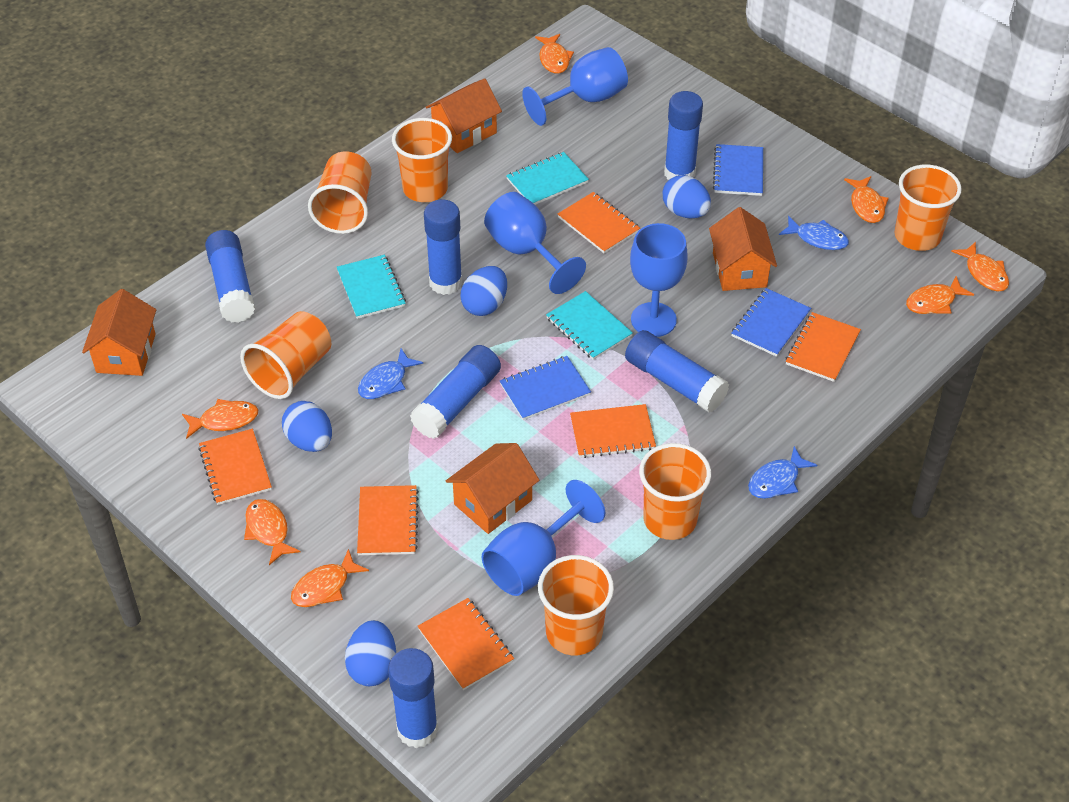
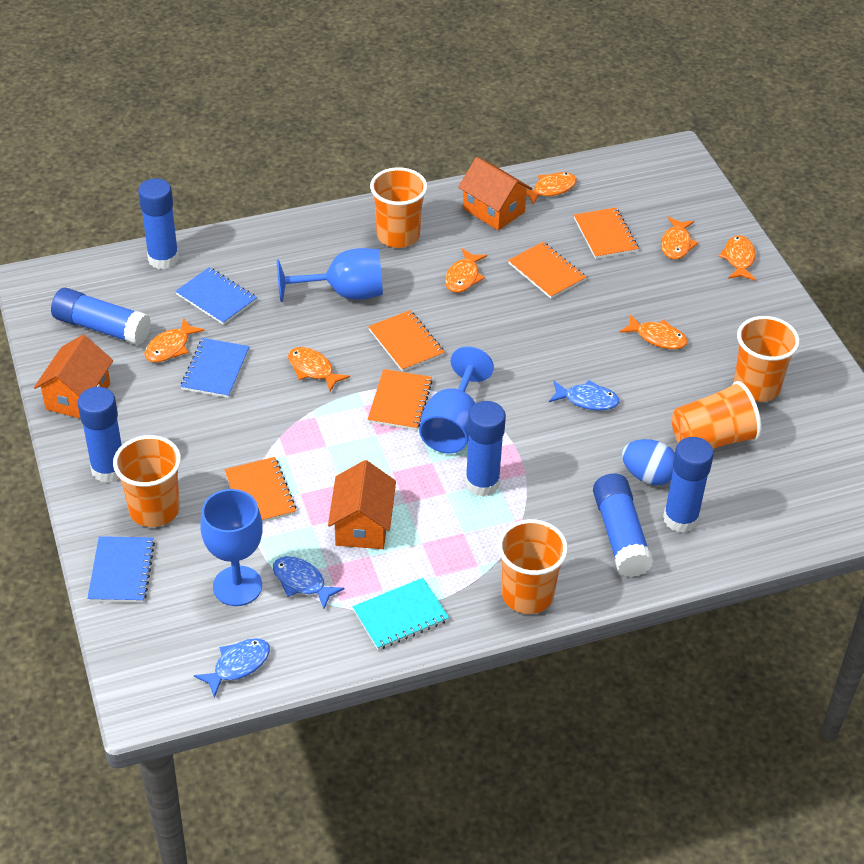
blue egg: [282,401,332,452] [345,620,396,686] [460,266,507,316] [663,175,711,219] = 4 -> [622,439,675,485] = 1
blue goblet: [482,480,605,596] [484,192,586,294] [522,47,628,126] [630,223,688,337] = 4 -> [200,489,263,606] [277,248,383,302] [419,346,494,454] = 3
orange cup: [240,311,331,399] [308,151,372,234] [392,118,452,202] [538,555,614,655] [639,443,711,540] [894,165,962,251] = 6 -> [113,435,181,527] [370,167,427,248] [498,519,568,614] [672,381,762,449] [734,316,800,402] = 5
orange house: [82,289,156,376] [426,78,502,153] [446,443,539,534] [709,207,777,291] = 4 -> [34,335,113,419] [328,460,396,549] [458,157,532,231] = 3
orange notebook: [198,429,272,505] [357,485,419,555] [418,598,514,690] [558,192,640,253] [570,404,656,458] [786,312,861,382] = 6 -> [224,457,297,522] [368,310,445,372] [368,369,433,430] [508,242,586,299] [574,207,639,259] = 5
turquoise notebook: [337,255,406,319] [506,152,589,205] [546,291,633,360] = 3 -> [353,578,449,650] = 1

